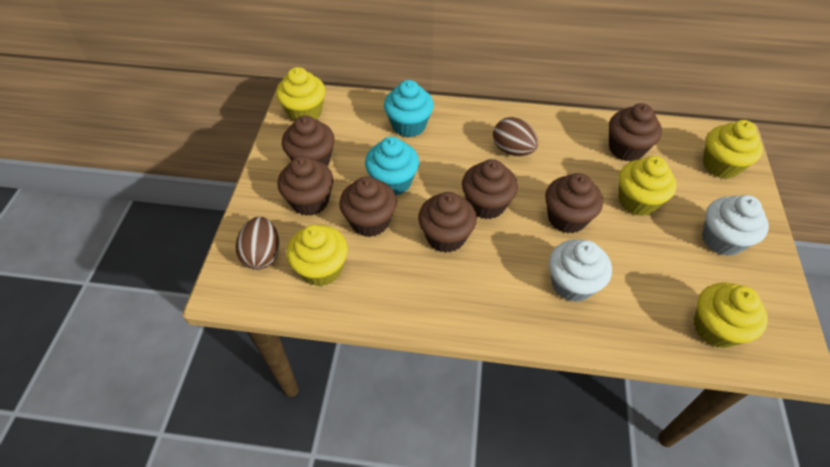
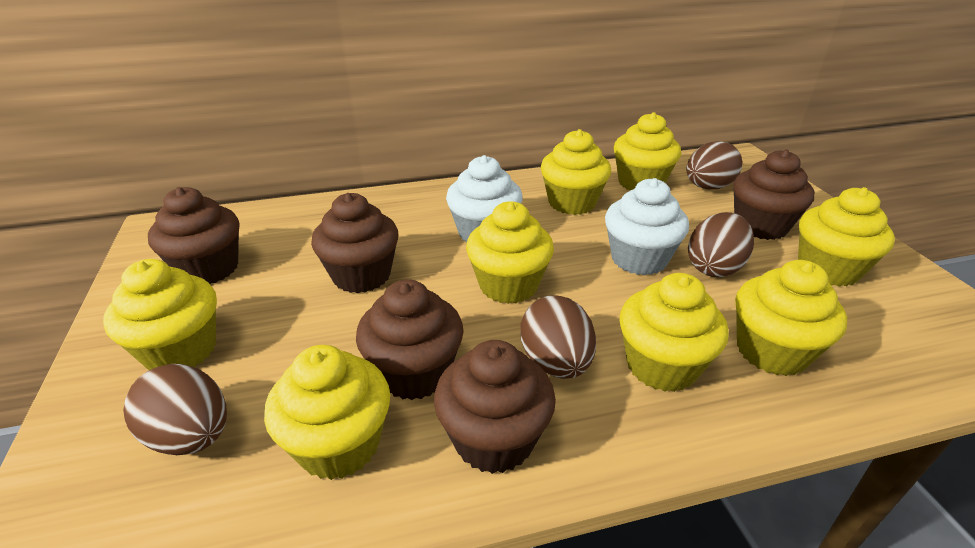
brown cupcake: [278,156,334,216] [282,115,335,166] [339,176,397,237] [418,192,477,253] [462,159,518,219] [545,173,603,233] [609,103,662,162] = 7 -> [148,187,239,284] [311,193,399,293] [356,279,464,400] [434,340,556,474] [733,149,815,240] = 5
brown egg: [236,217,280,270] [493,117,538,156] = 2 -> [123,364,227,455] [520,295,596,379] [686,141,742,189] [688,212,754,277] = 4
turquoise cupcake: [365,137,419,196] [384,80,434,137] = 2 -> none = 0
yellow cupcake: [276,67,325,121] [286,225,348,286] [619,156,677,216] [694,282,768,349] [703,120,763,179] = 5 -> [103,259,217,370] [264,345,390,480] [466,201,554,304] [541,129,611,215] [614,112,681,191] [620,273,729,392] [735,260,847,376] [798,187,895,287] = 8

